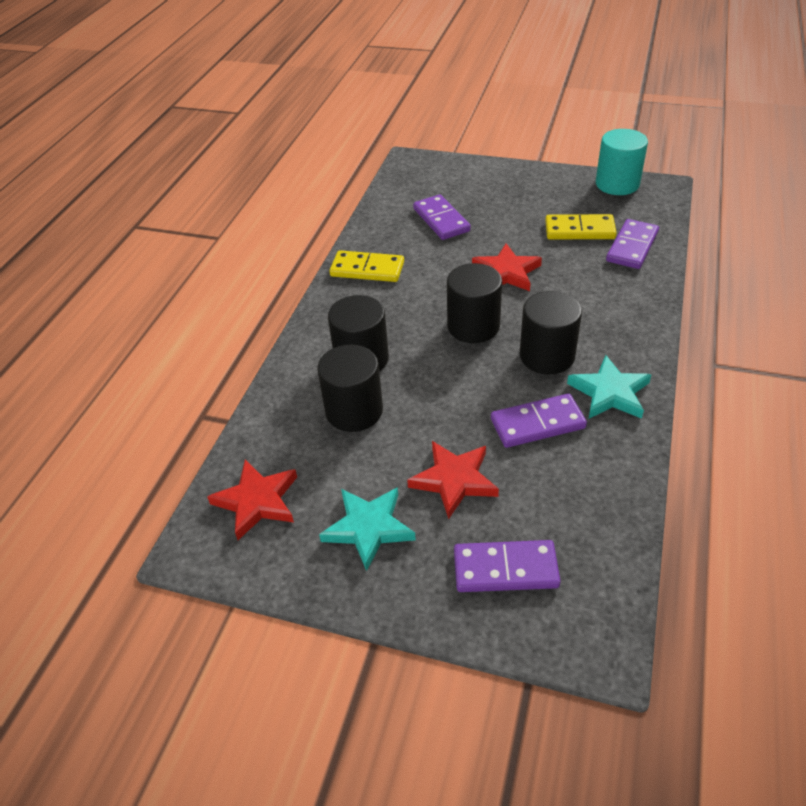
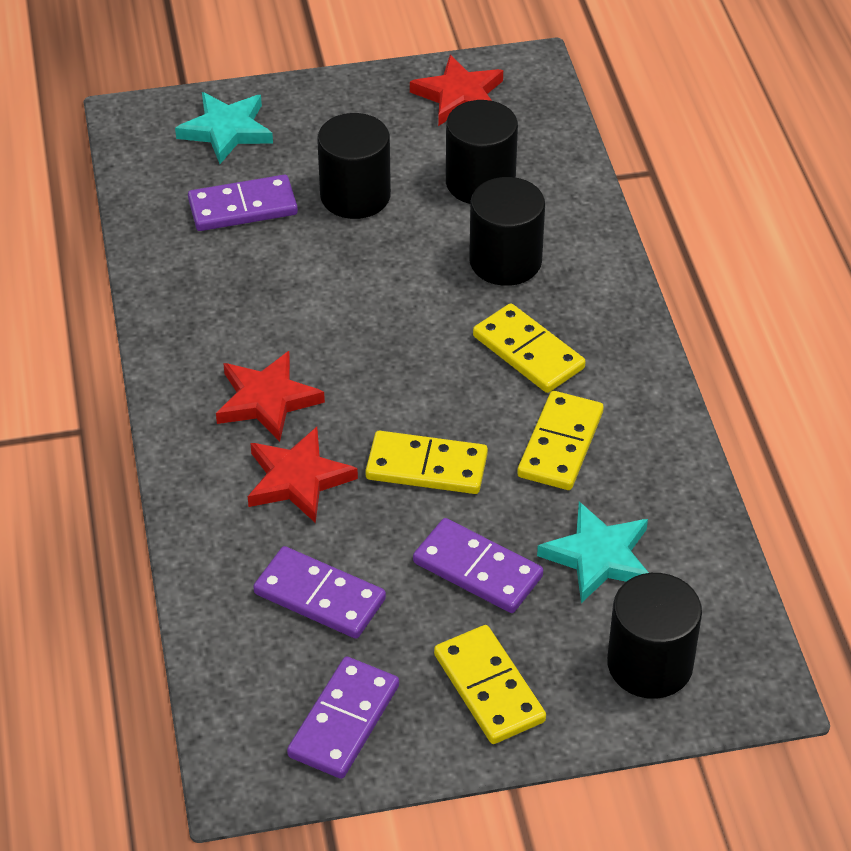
turquoise cylinder: [596,129,648,195] = 1 -> none = 0
yellow domino: [329,250,404,282] [545,214,617,239] = 2 -> [365,431,488,494] [434,625,546,744] [473,303,586,393] [517,391,604,490] = 4

